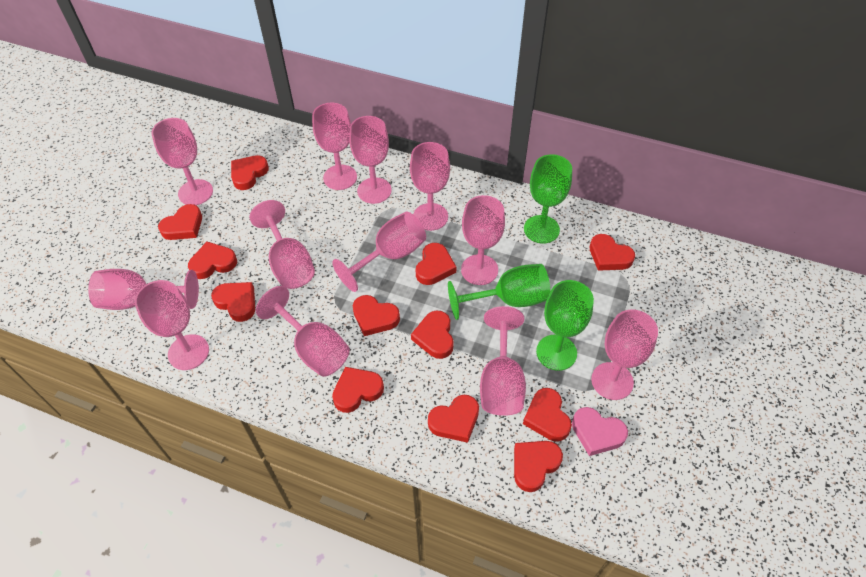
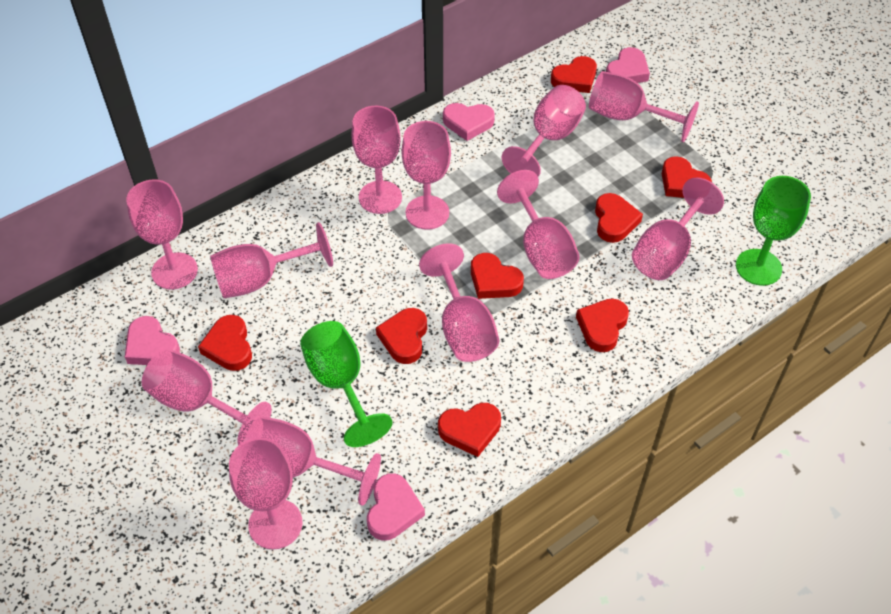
green goblet: [448,264,551,320] [524,154,572,244] [536,280,594,371] = 3 -> [300,321,393,447] [736,176,811,286] = 2
pink heart: [572,407,628,456] = 1 -> [125,316,180,365] [367,473,425,541] [443,103,495,141] [606,47,650,83] = 4
red heart: [158,204,202,240] [188,242,237,279] [211,282,255,322] [231,155,269,190] [332,367,384,413] [353,295,400,336] [411,311,454,359] [416,243,456,285] [428,395,479,443] [514,441,563,492] [523,388,572,442] [590,234,635,271] = 12 -> [198,315,252,371] [376,308,427,364] [438,403,501,457] [471,253,524,299] [551,56,597,93] [576,299,629,352] [595,193,643,243] [662,156,712,198] = 8

